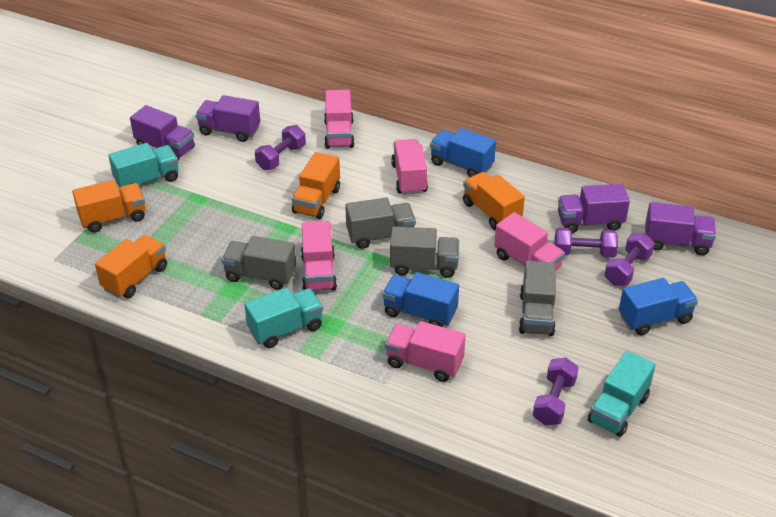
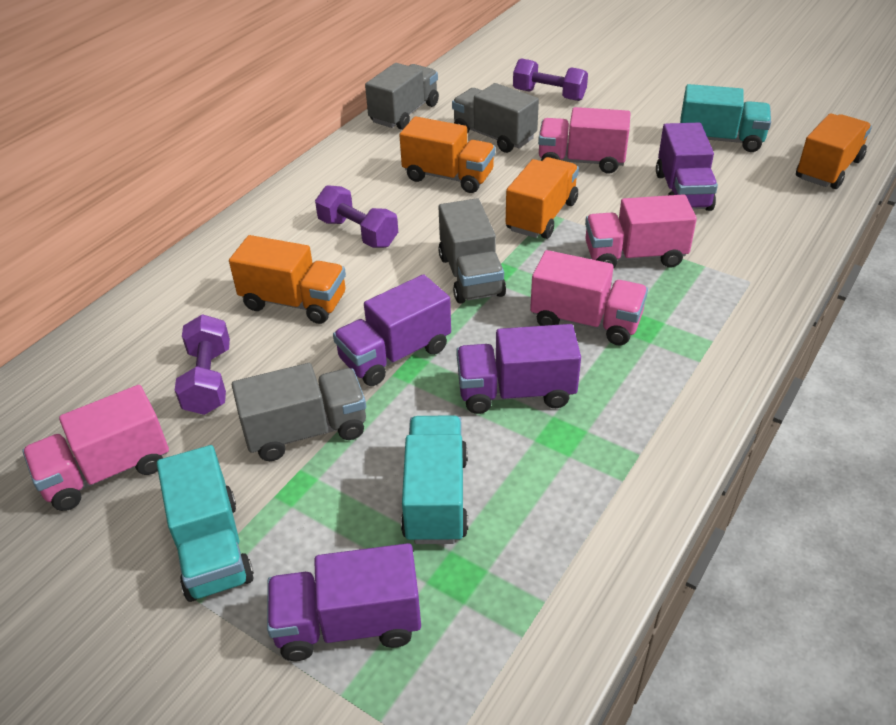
blue truck: [382,272,459,327] [430,128,496,177] [619,278,698,335] = 3 -> none = 0
pink truck: [301,221,337,291] [324,90,355,149] [385,321,466,382] [391,139,428,195] [494,212,565,270] = 5 -> [22,385,169,511] [530,250,648,346] [538,107,631,174] [585,194,697,269] = 4
purple dumbbell: [255,125,306,170] [533,358,579,425] [554,228,618,258] [604,233,655,286] = 4 -> [175,314,230,415] [315,185,398,248] [513,58,588,101] = 3

